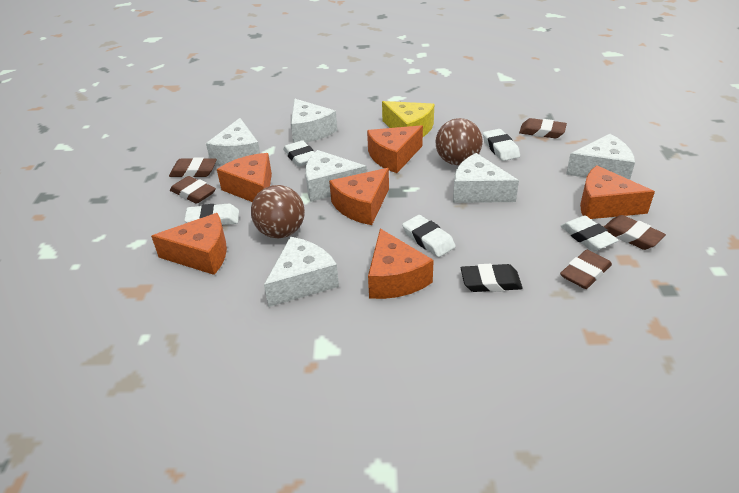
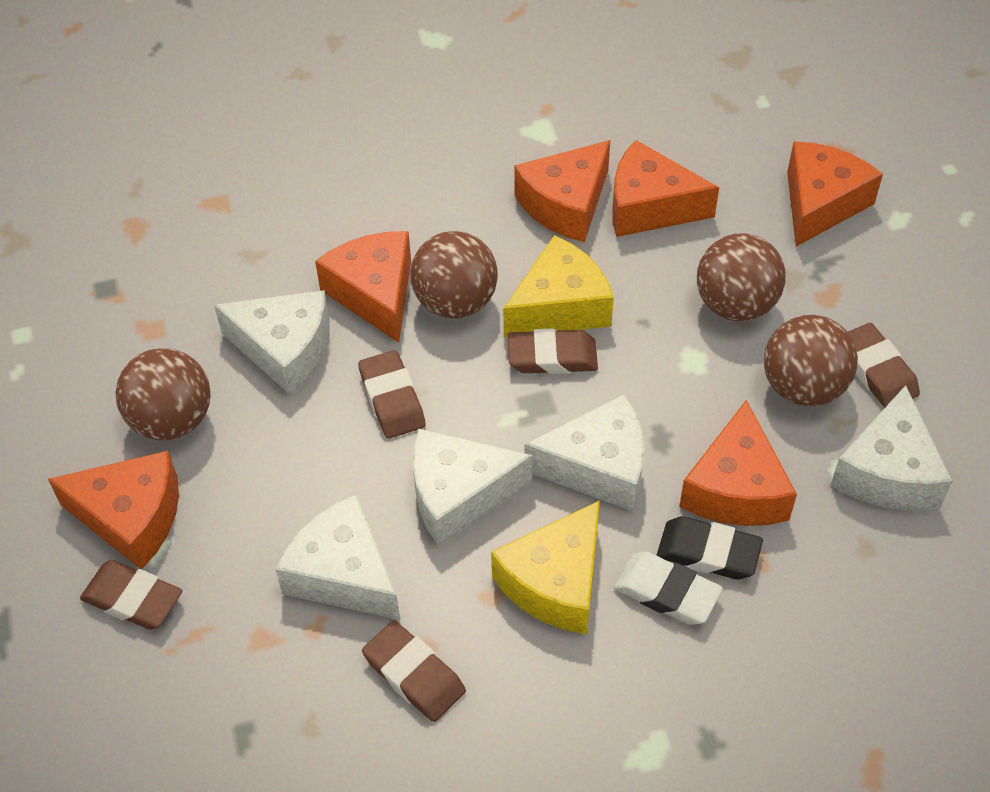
brown ball: [251,185,305,238] [436,118,483,165] = 2 -> [116,348,211,440] [410,231,498,318] [697,233,786,321] [764,315,858,407] = 4
white cheese: [206,118,260,166] [264,237,339,307] [291,99,337,143] [305,150,367,202] [453,153,519,203] [566,134,635,180] = 6 -> [214,290,330,396] [275,494,400,620] [413,428,533,546] [524,394,644,511] [831,385,952,511] = 5
white eraser: [184,204,239,225] [283,140,314,167] [402,215,456,257] [483,129,520,161] [561,215,619,251] = 5 -> [614,552,723,625] = 1
yellow cheese: [382,101,434,137] = 1 -> [491,500,600,634] [503,235,614,337] = 2

